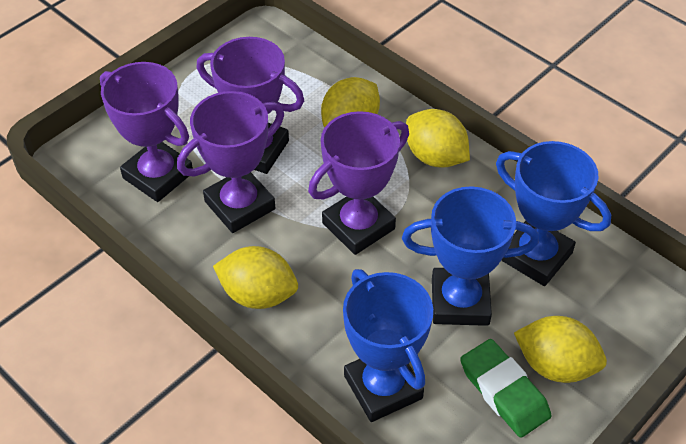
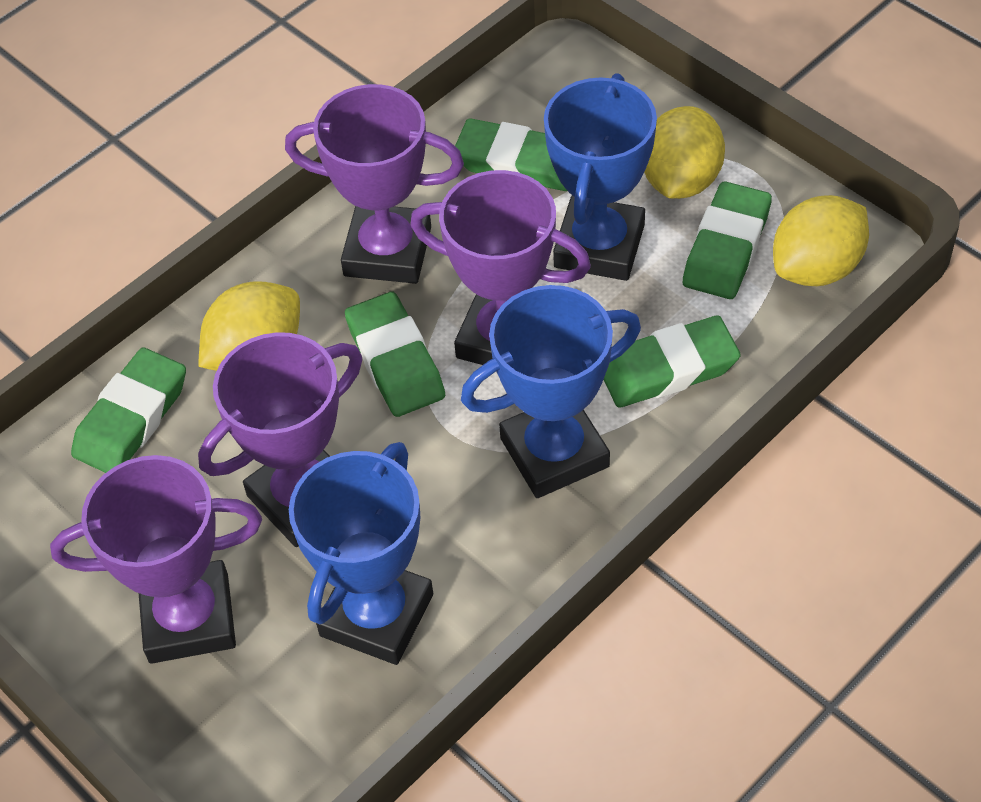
green eraser: [460,339,551,438] = 1 -> [71,348,186,473] [345,292,445,417] [455,118,567,191] [603,315,741,408] [683,181,772,299] = 5
yellow lemon: [213,246,298,309] [321,77,380,128] [406,109,470,168] [514,316,607,383] = 4 -> [199,281,300,371] [644,106,725,199] [773,195,869,286] = 3

